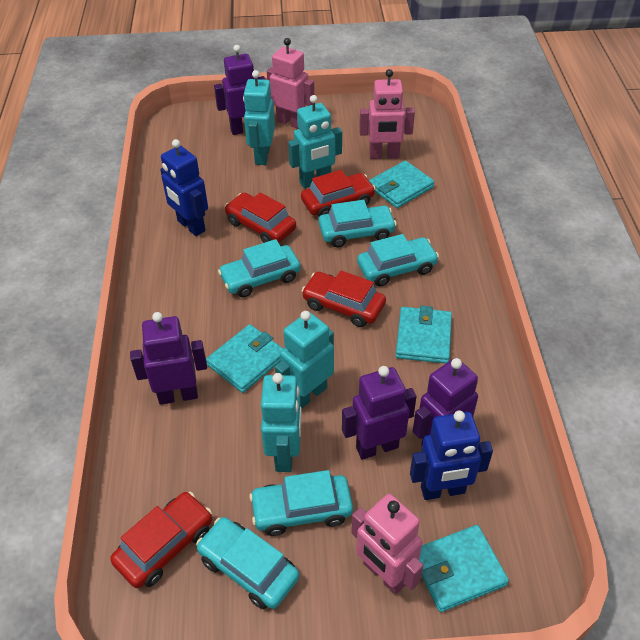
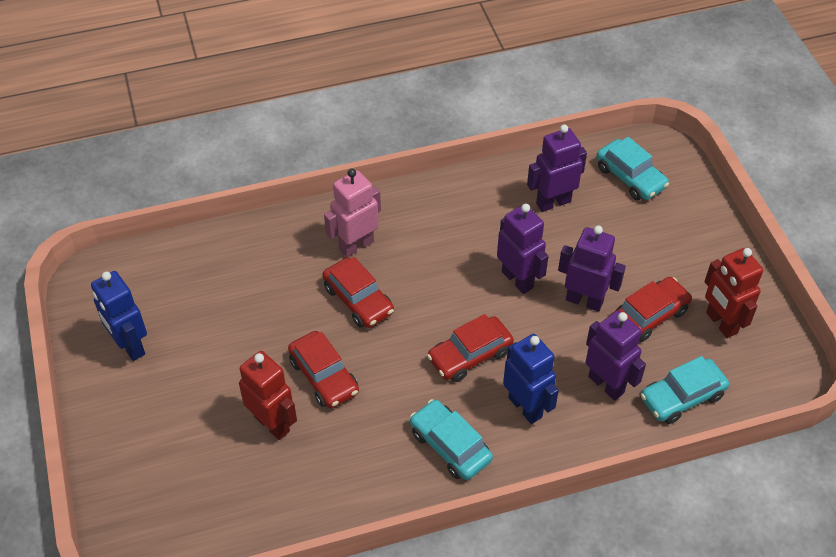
pink robot: [267,38,314,129] [351,494,423,595] [359,69,415,159] = 3 -> [324,169,381,258] = 1
red robot: none = 0 -> [239,351,297,440] [705,248,763,338] = 2
turquoise car: [196,517,299,609] [218,239,301,297] [249,470,353,536] [319,200,397,247] [357,234,439,286] = 5 -> [410,399,493,480] [596,137,669,200] [640,356,729,424] = 3
turquoise robot: [243,70,275,165] [261,373,302,472] [275,311,334,409] [288,95,342,189] = 4 -> none = 0
turquoise wallet: [206,324,283,393] [369,160,434,208] [396,306,452,364] [419,525,509,612] = 4 -> none = 0

